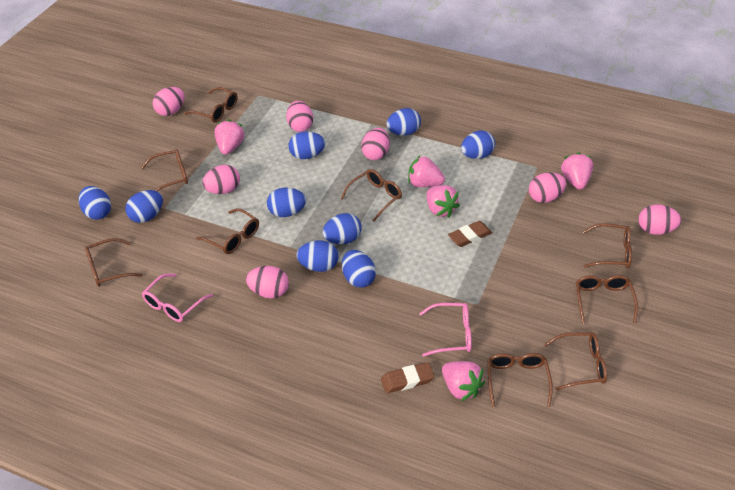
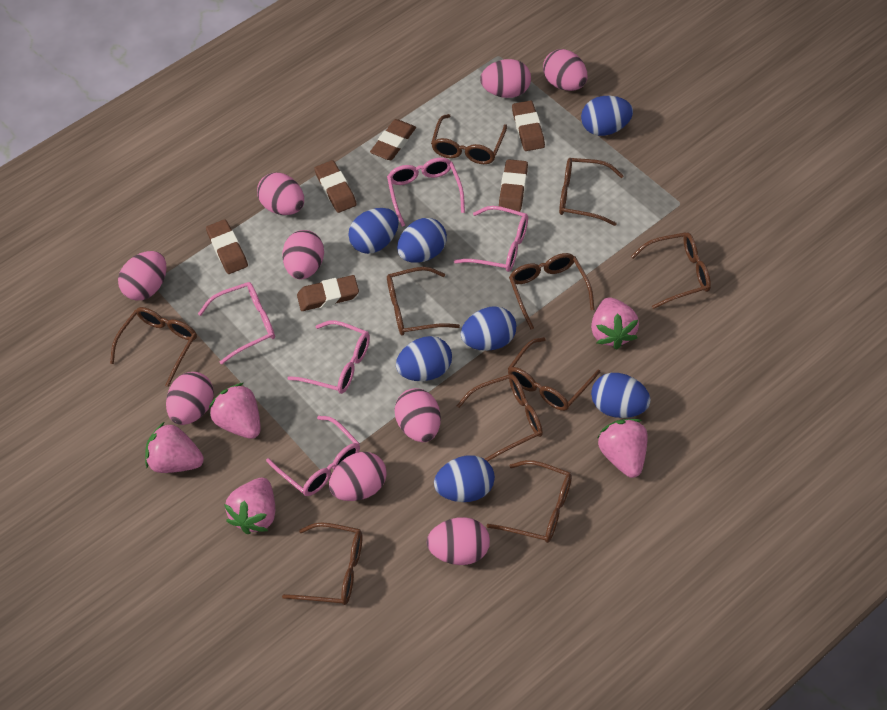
blue egg: [79,186,111,220] [125,190,163,223] [267,188,306,217] [289,131,325,159] [296,240,339,272] [322,213,362,244] [342,250,376,288] [386,108,421,136] [461,130,495,159] = 9 -> [348,208,399,254] [396,336,452,381] [397,218,447,263] [434,455,495,502] [461,306,516,351] [581,96,633,136] [591,373,651,418] = 7
brown eraser: [381,362,434,393] [448,221,492,247] = 2 -> [206,219,248,274] [297,275,359,311] [314,160,357,213] [370,119,416,160] [499,159,528,212] [512,100,545,151] = 6
brown glasses: [85,238,143,287] [141,149,188,191] [184,87,238,123] [196,208,259,254] [341,169,402,222] [487,353,553,407] [544,332,607,390] [576,275,638,324] [583,224,632,269] = 9 -> [110,307,197,387] [282,522,363,605] [387,267,460,336] [431,114,507,164] [457,374,543,461] [487,460,572,543] [508,337,600,411] [509,253,595,330] [559,158,624,226] [631,232,711,309] = 10
pink egg: [153,87,185,116] [202,165,240,194] [246,266,289,298] [286,101,313,132] [361,128,390,160] [529,173,566,203] [639,205,681,235] = 7 -> [118,251,167,300] [166,372,214,425] [257,172,304,215] [282,230,324,279] [329,452,387,501] [394,388,441,442] [426,517,490,565] [480,59,531,98] [543,49,587,91] = 9
pink glasses: [142,274,213,322] [419,303,472,357] = 2 -> [198,282,275,365] [266,416,360,496] [288,321,370,394] [387,158,465,227] [454,206,528,272] = 5

